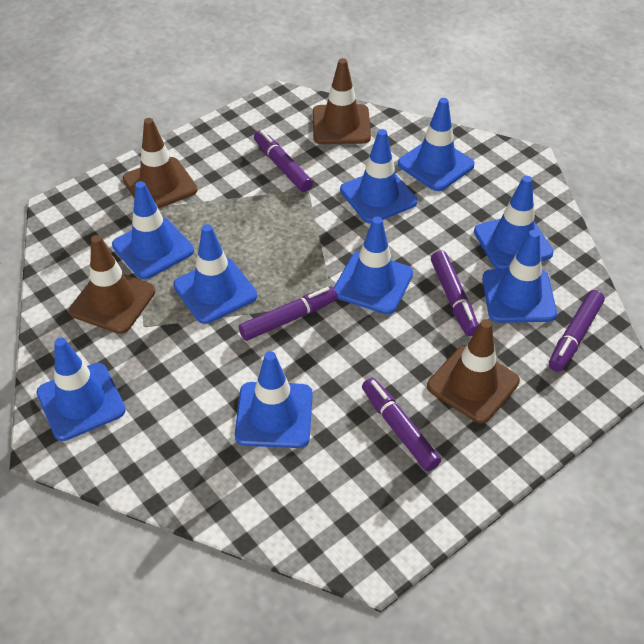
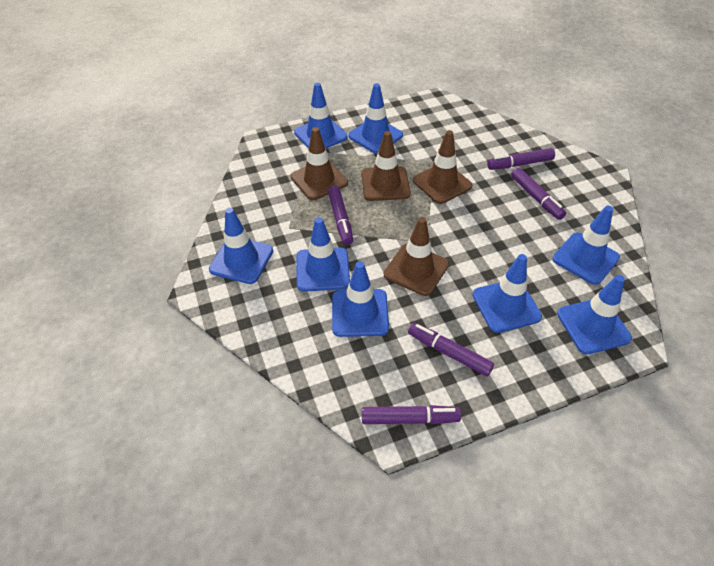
blue traffic cone: [37,338,126,441] [112,181,194,279] [173,224,257,324] [235,351,313,448] [334,217,413,315] [340,129,417,224] [398,98,475,191] [474,176,554,269] [482,230,557,323] = 9 -> [209,208,273,284] [294,83,348,149] [297,217,350,292] [332,261,389,337] [348,83,403,153] [472,254,542,333] [552,206,620,285] [557,275,632,355] = 8

